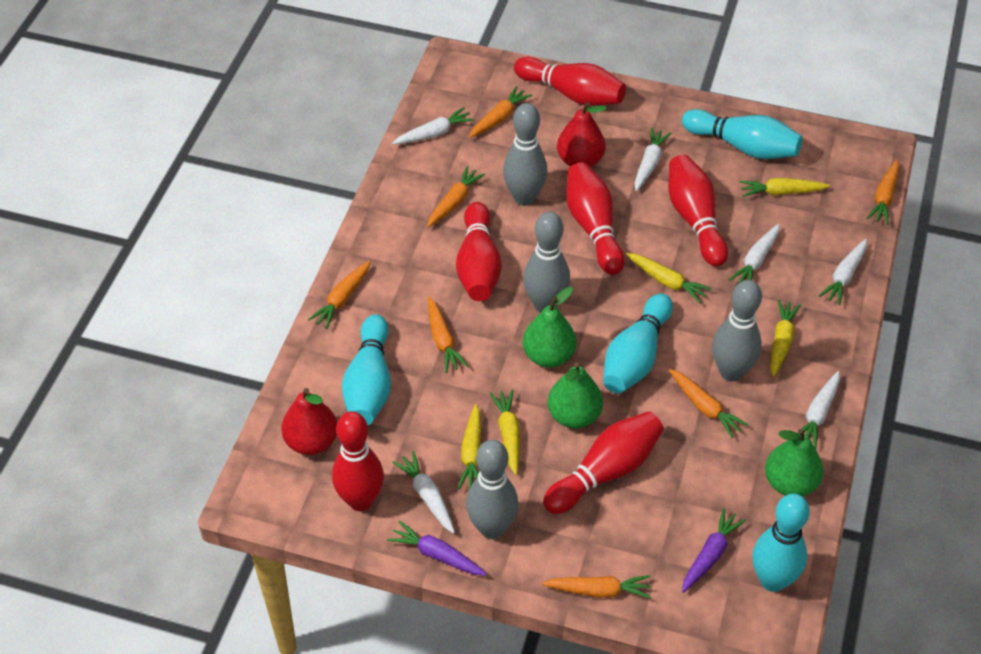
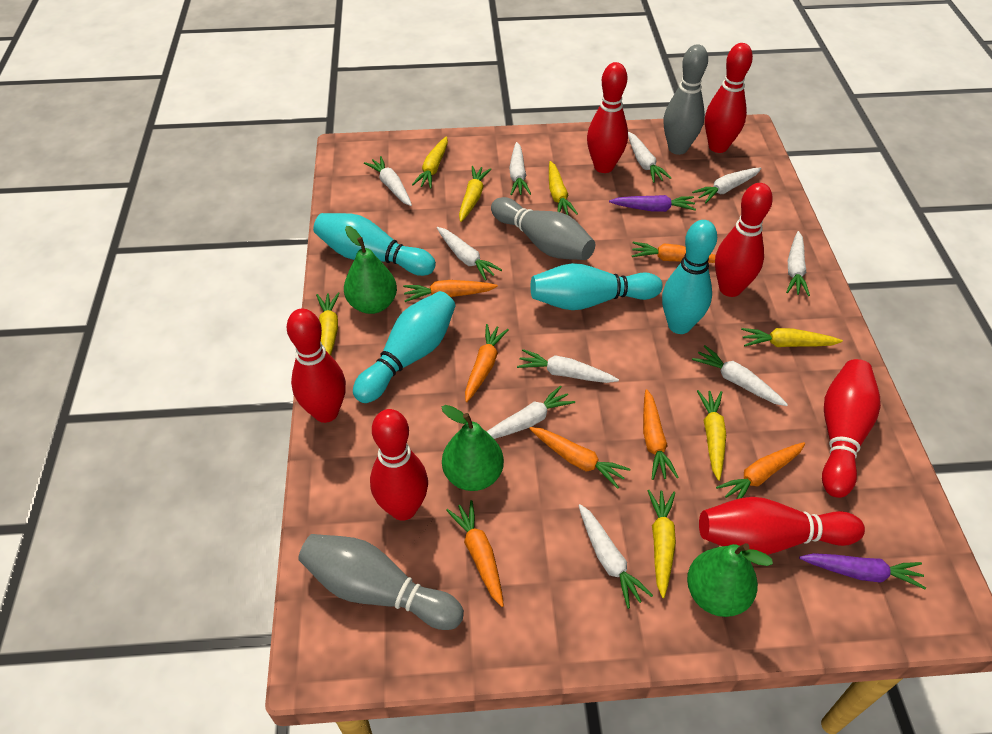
grey bowling pin: [466,440,519,539] [503,103,548,206] [523,212,570,313] [712,280,762,382] = 4 -> [298,534,464,630] [491,197,595,260] [664,44,708,155] = 3
red bowling pin: [332,411,384,511] [456,202,502,301] [514,57,626,106] [543,411,664,514] [566,162,625,275] [668,155,728,267] = 6 -> [287,309,346,423] [370,409,428,521] [587,62,628,173] [699,497,865,555] [705,43,753,153] [715,183,773,297] [822,359,881,498] = 7
red pear: [281,388,337,455] [557,102,606,167] = 2 -> none = 0
white carrot: [392,107,474,144] [392,451,455,534] [635,128,671,191] [729,224,780,284] [798,371,840,449] [819,239,867,305] = 6 -> [364,156,412,206] [437,227,502,281] [487,385,575,439] [509,142,531,195] [517,349,619,383] [578,504,653,609] [628,132,671,183] [692,167,762,204] [692,345,788,406] [786,231,810,296] = 10
yellow carrot: [457,404,481,490] [489,390,520,475] [626,253,712,303] [739,178,830,197] [770,300,801,377] = 5 -> [316,292,340,356] [412,137,448,189] [459,166,491,222] [549,161,578,215] [647,490,676,598] [697,390,726,481] [741,328,843,347] = 7

